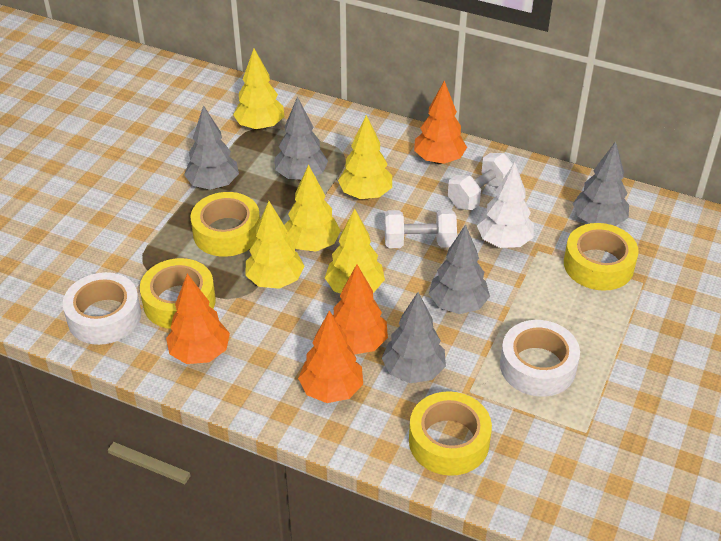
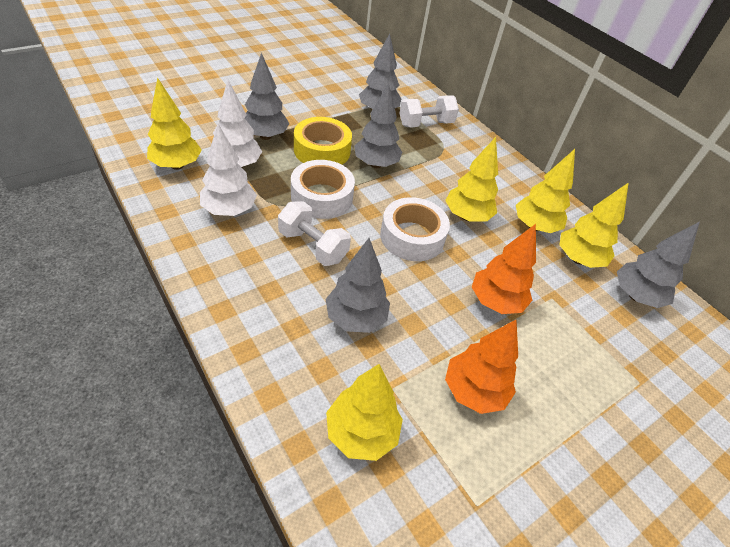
orange tree: [166,274,230,364] [298,311,363,403] [333,264,388,355] [414,80,467,164] = 4 -> [445,320,518,414] [472,224,536,314] = 2
white tree: [477,162,534,248] = 1 -> [200,124,257,216] [213,80,262,168] = 2
yellow tape: [140,258,216,329] [190,192,260,257] [409,391,492,476] [564,223,639,291] = 4 -> [294,117,352,164] = 1

